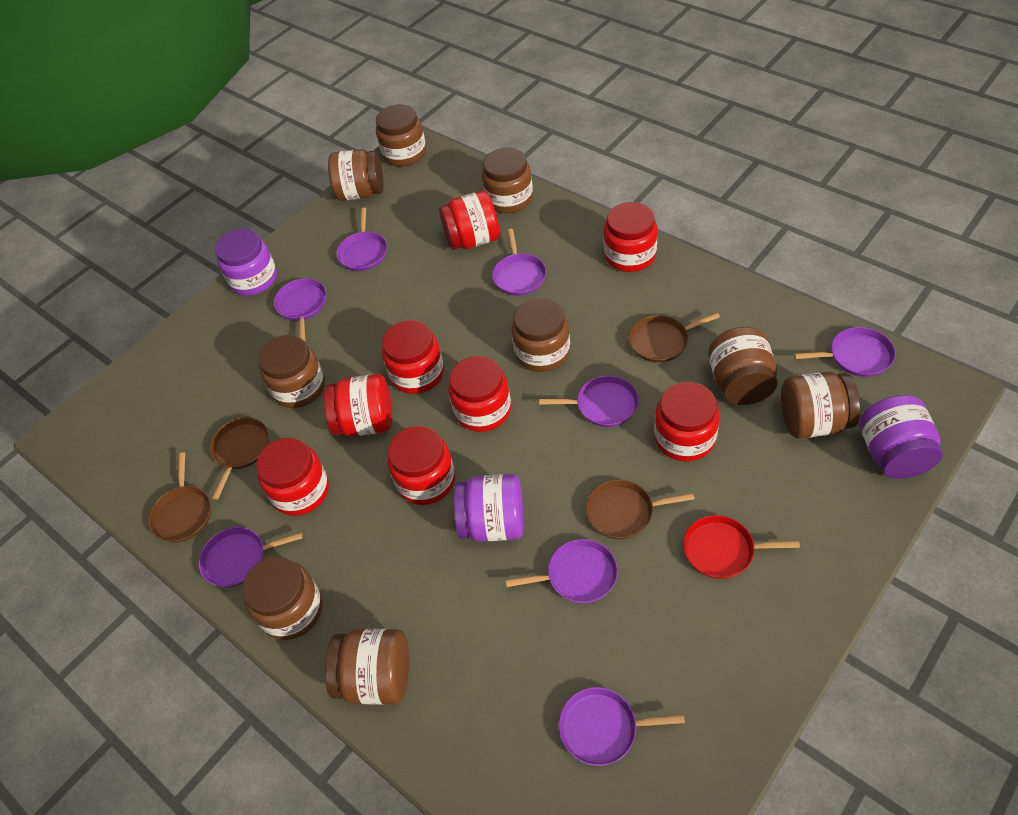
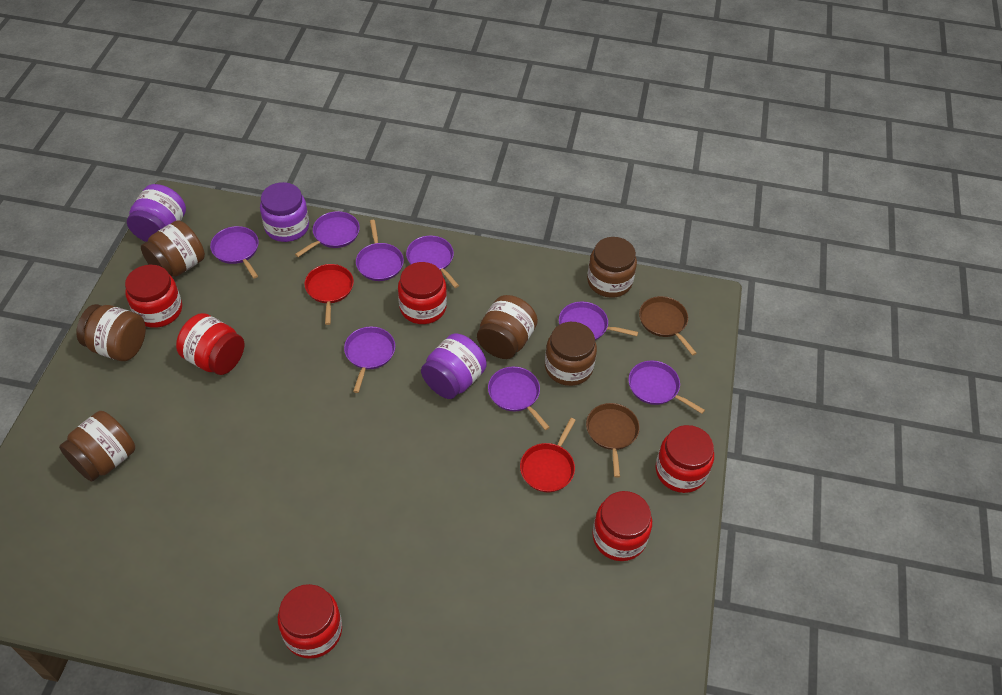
brown jar: [242,556,322,640] [258,335,325,408] [325,629,409,705] [328,149,384,201] [376,104,426,167] [481,148,533,213] [511,298,570,372] [708,327,778,405] [781,372,860,439] = 9 -> [59,411,135,482] [76,304,146,361] [141,220,205,277] [477,295,538,359] [545,322,597,386] [587,237,637,298] = 6
brown pan: [149,452,211,543] [210,417,269,500] [586,480,694,539] [629,313,720,363] = 4 -> [586,403,640,478] [639,296,697,356] = 2
red jar: [256,438,329,516] [324,374,392,437] [382,320,444,394] [388,426,455,505] [439,191,500,250] [448,356,511,432] [603,202,658,272] [654,382,719,462] = 8 -> [125,265,182,328] [176,313,244,375] [278,584,342,659] [398,262,447,324] [592,491,652,561] [656,425,714,493] = 6
red pan: [683,515,800,579] = 1 -> [304,264,354,325] [520,418,576,492] = 2

